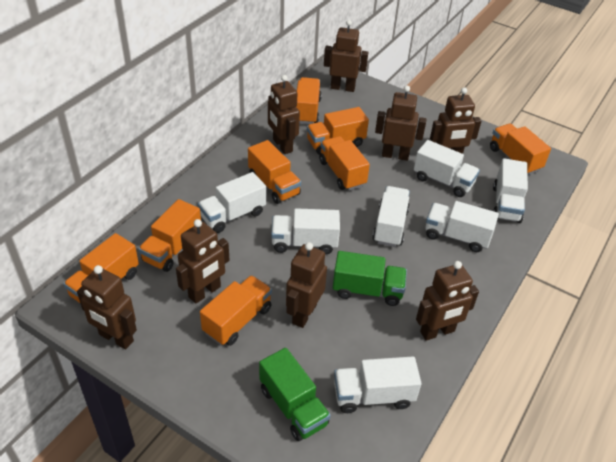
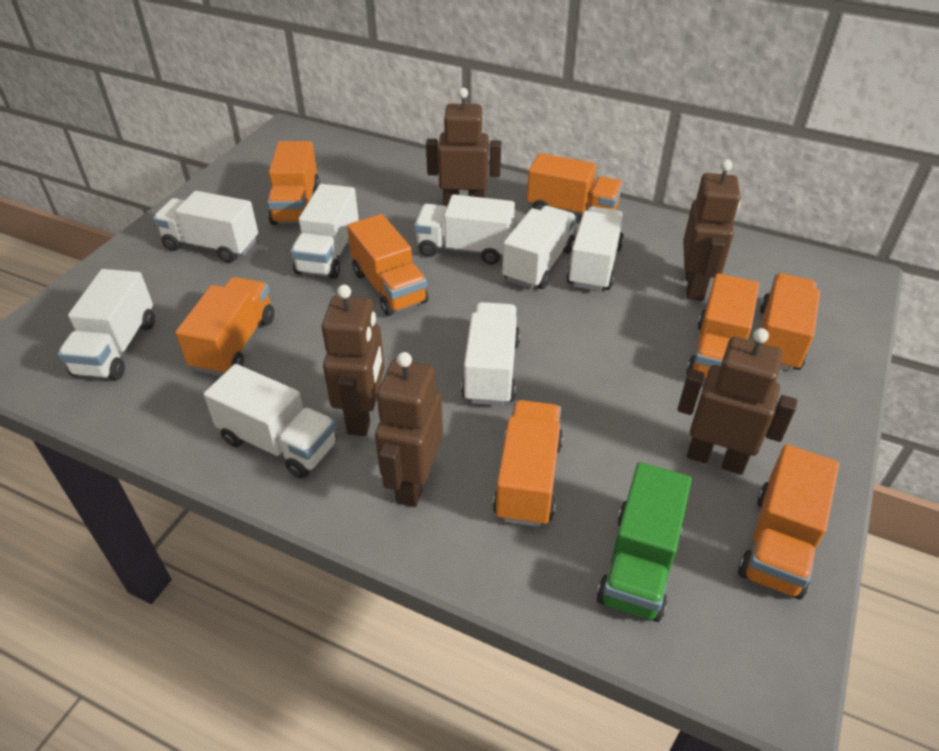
brown robot: [77,265,137,349] [176,219,229,304] [268,75,300,154] [286,242,327,328] [324,20,368,92] [375,86,427,161] [416,261,479,341] [430,87,481,154] = 8 -> [322,285,385,436] [375,352,443,507] [426,88,501,206] [677,328,797,475] [683,160,740,301] = 5
green truck: [259,348,331,441] [333,251,407,306] = 2 -> [596,462,692,622] = 1
white truck: [198,172,266,233] [271,208,340,254] [334,356,422,413] [372,186,410,247] [414,140,480,197] [425,201,499,252] [493,158,528,223] = 7 -> [58,269,155,380] [153,191,258,263] [204,364,337,479] [291,184,359,279] [414,195,515,264] [461,302,520,406] [502,206,576,289] [567,206,624,291] = 8

